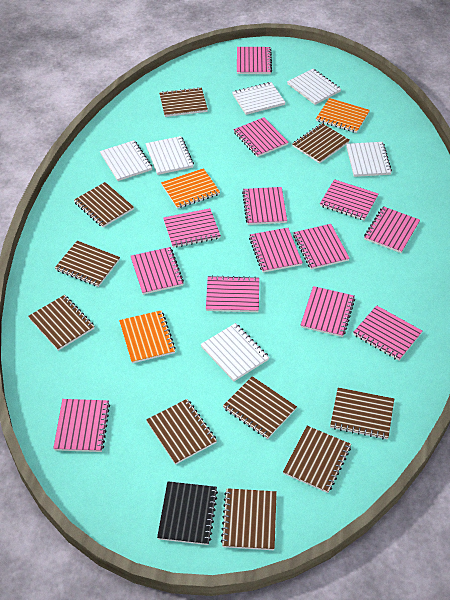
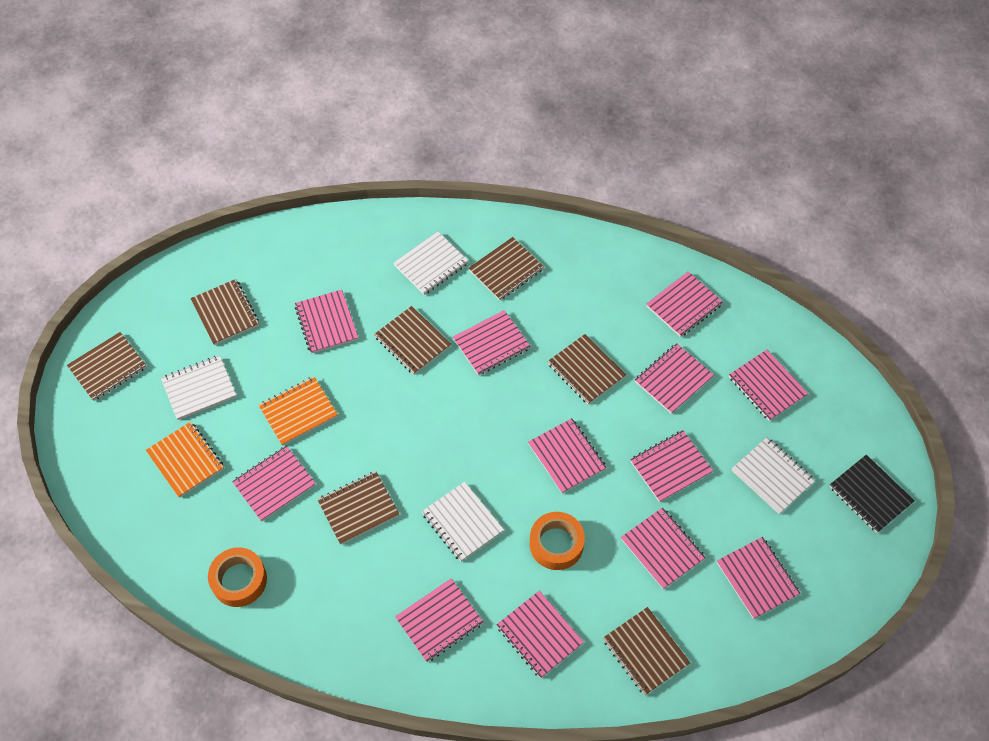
brown notebook: [28,295,95,351] [55,241,120,287] [74,182,134,227] [146,399,217,465] [159,87,208,117] [221,488,277,550] [223,376,297,439] [283,426,351,493] [292,123,350,163] [330,388,394,439] = 10 -> [67,332,146,401] [190,279,259,345] [317,471,399,545] [374,306,451,375] [468,237,544,301] [548,334,626,404] [603,607,690,695] = 7
orange notebook: [119,310,176,363] [161,168,220,209] [316,98,370,133] = 3 -> [146,422,224,498] [259,377,338,446] = 2
orange tape: none = 0 -> [208,547,267,607] [530,512,585,570] = 2
pink notebook: [53,399,110,452] [131,247,184,295] [163,208,221,248] [206,275,259,312] [233,117,289,157] [237,47,272,74] [242,187,287,225] [249,228,303,272] [293,224,350,270] [301,286,355,337] [320,179,378,220] [353,305,422,361] [364,206,420,253] = 13 -> [232,446,316,522] [295,290,359,354] [395,578,483,662] [453,310,530,375] [496,591,584,678] [528,418,607,493] [621,508,706,589] [630,430,713,502] [635,343,714,414] [646,271,723,337] [717,537,800,619] [729,350,808,421] = 12
white notebook: [100,140,152,181] [145,136,194,175] [200,323,269,381] [232,82,286,115] [287,69,341,105] [346,142,392,177] = 6 -> [161,355,237,420] [393,232,469,295] [422,482,504,562] [732,437,816,514] = 4

